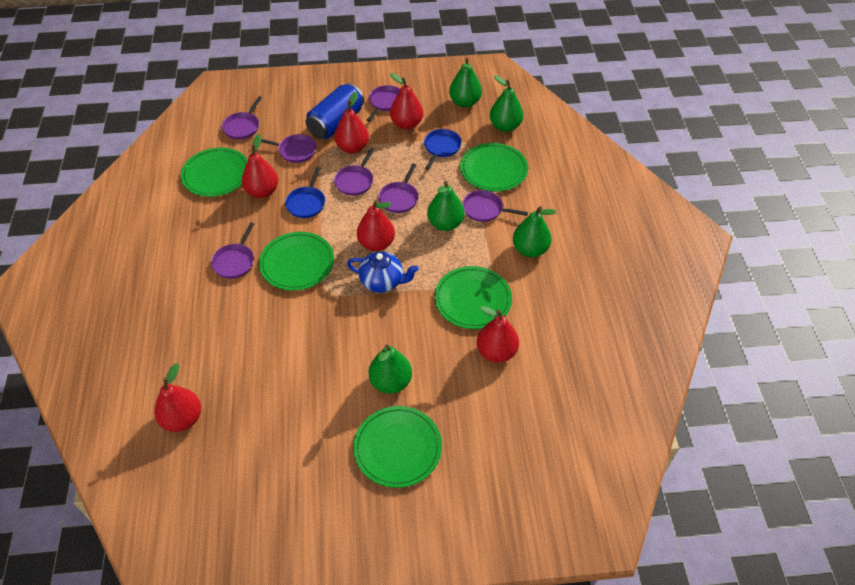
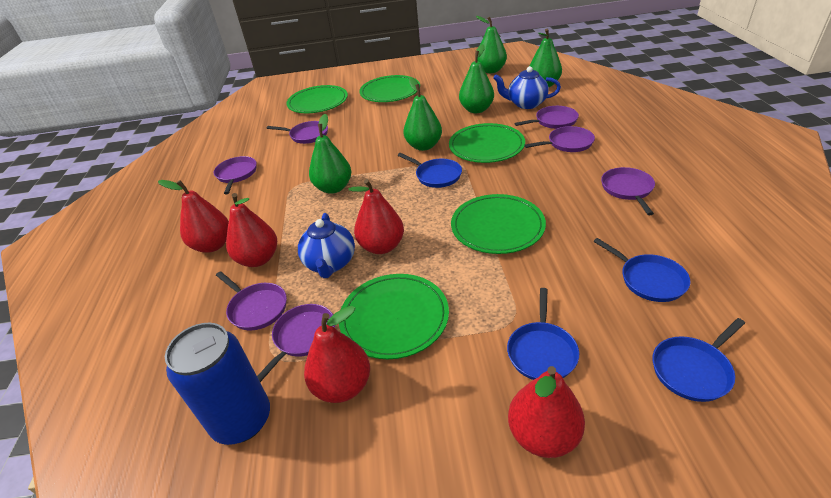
blue pan: [285,167,325,218] [424,129,462,170] = 2 -> [397,153,462,188] [507,288,579,380] [594,238,691,302] [652,318,745,402] = 4
blue teapot: [347,251,419,293] = 1 -> [298,213,355,278] [493,66,561,109] = 2
red pear: [154,363,201,432] [242,134,278,198] [334,92,369,154] [357,200,395,251] [390,73,423,129] [477,306,519,363] = 6 -> [158,180,229,253] [226,193,277,267] [304,306,370,403] [349,179,404,254] [508,366,585,458] = 5

